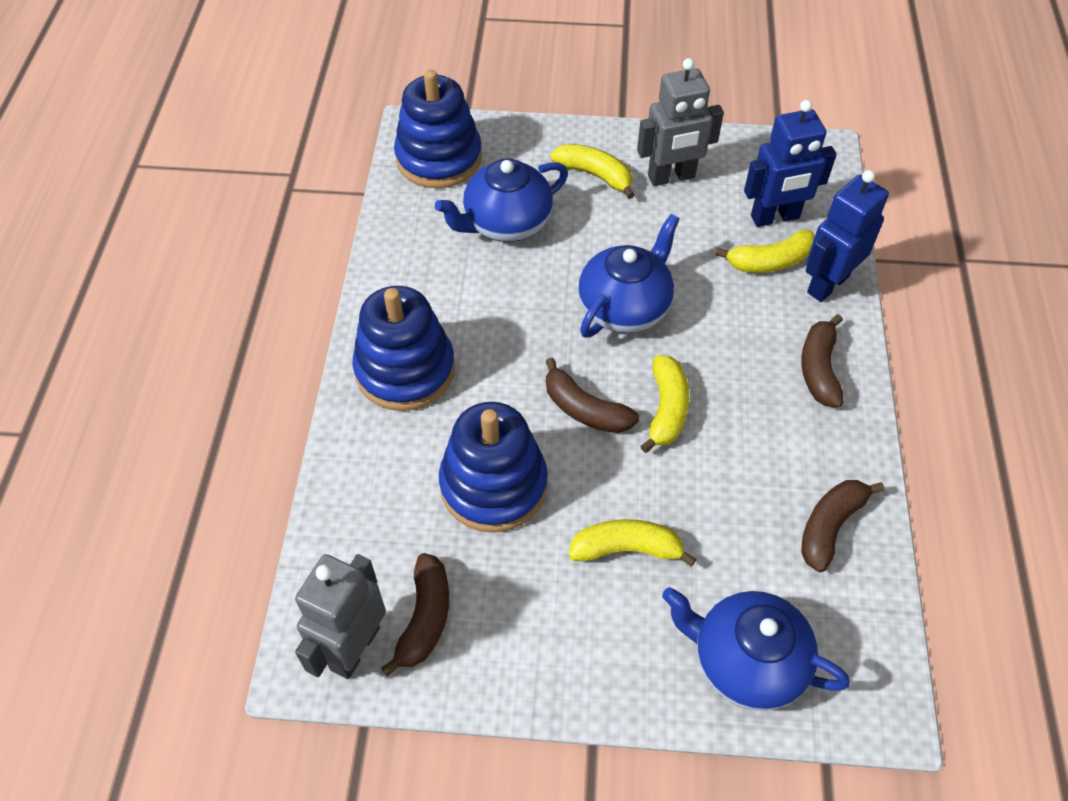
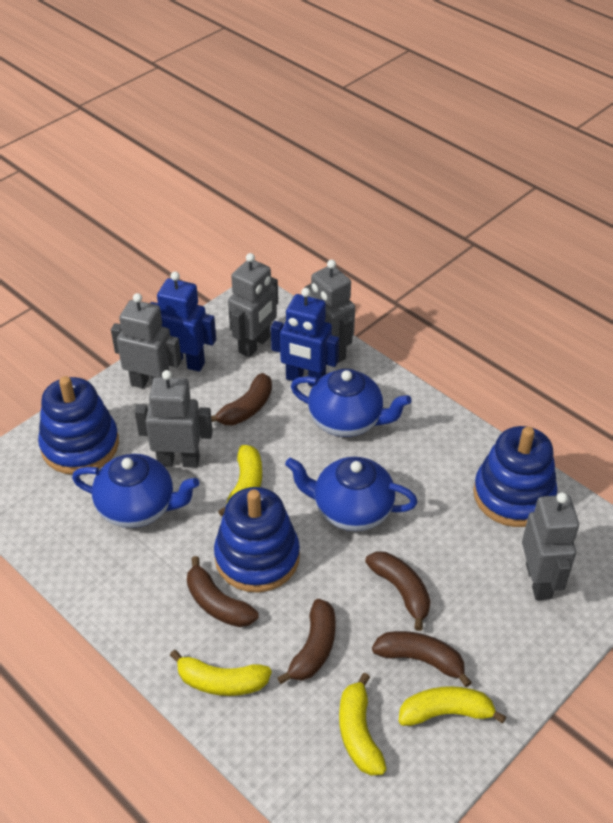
brown banana: [381,553,449,676] [546,358,639,433] [801,314,844,408] [801,480,885,572] = 4 -> [187,556,259,627] [211,373,272,425] [277,599,336,684] [365,552,430,631] [372,631,472,687] = 5
grey robot: [295,554,386,679] [637,58,724,186] = 2 -> [111,293,181,388] [135,370,213,468] [228,253,278,358] [304,260,355,363] [522,492,579,600] = 5

